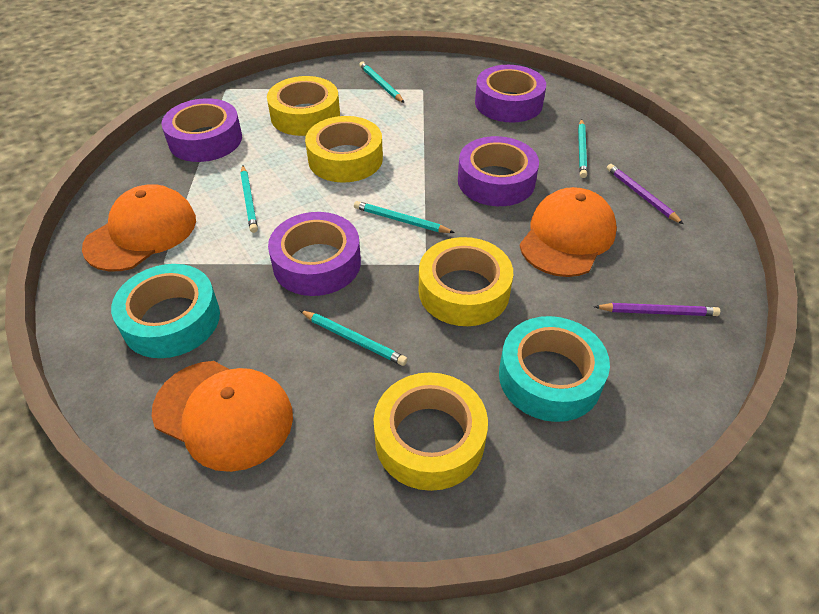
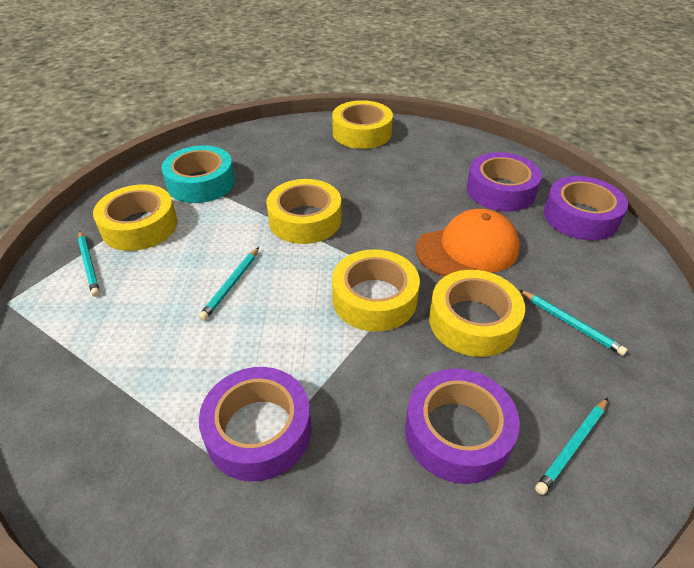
orange cap: [82,184,196,272] [152,361,293,472] [520,187,617,277] = 3 -> [416,209,520,276] = 1
purple pencil: [594,303,720,316] [607,164,683,224] = 2 -> none = 0
turquoise pencil: [240,165,258,233] [299,310,408,366] [354,201,455,233] [359,62,404,103] [578,119,587,178] = 5 -> [78,231,100,297] [199,247,259,321] [519,290,628,356] [535,398,608,495] = 4
turquoise tape: [111,264,220,358] [499,316,610,422] = 2 -> [161,145,235,203] = 1
yellow tape: [267,76,340,136] [305,116,383,183] [374,372,488,491] [419,237,513,326] = 4 -> [93,184,177,251] [266,179,341,244] [332,100,393,149] [332,249,420,332] [429,270,525,357] = 5

